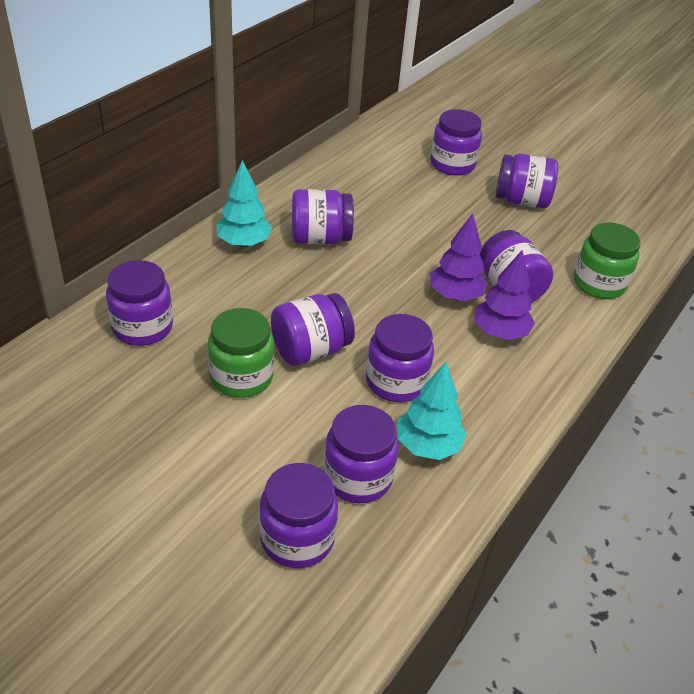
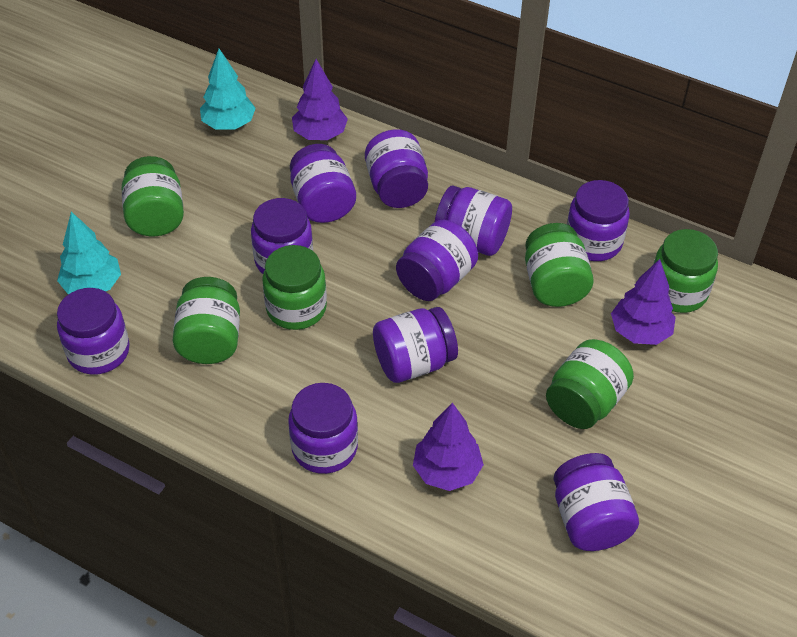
green jar: [208,308,274,398] [574,222,641,299] = 2 -> [122,156,184,236] [173,277,240,364] [262,245,327,330] [525,223,594,307] [546,339,634,429] [653,229,718,313] = 6
purple jar: [106,260,173,346] [259,463,338,568] [271,293,355,366] [292,189,354,244] [324,405,399,503] [366,314,434,402] [430,109,482,176] [480,230,554,303] [496,154,558,208] = 9 -> [57,288,130,375] [251,198,313,274] [288,383,358,474] [290,144,356,223] [365,129,428,208] [373,307,458,383] [396,220,478,301] [435,186,512,256] [553,453,639,551] [567,180,630,261] = 10
purple tree: [430,213,488,301] [474,250,535,340] = 2 -> [292,59,348,140] [413,403,484,491] [611,259,676,345] = 3

